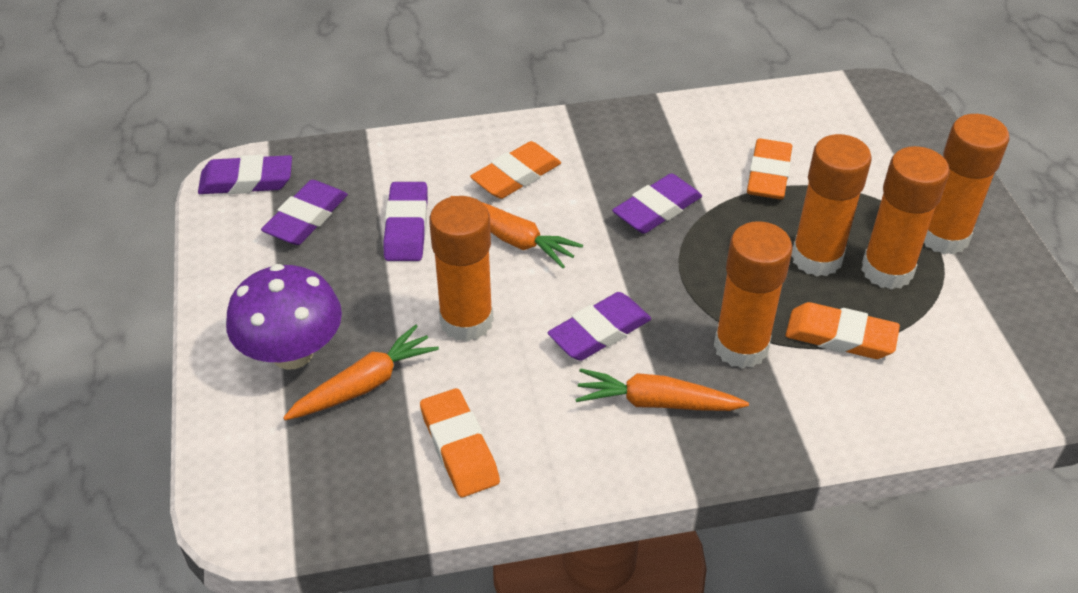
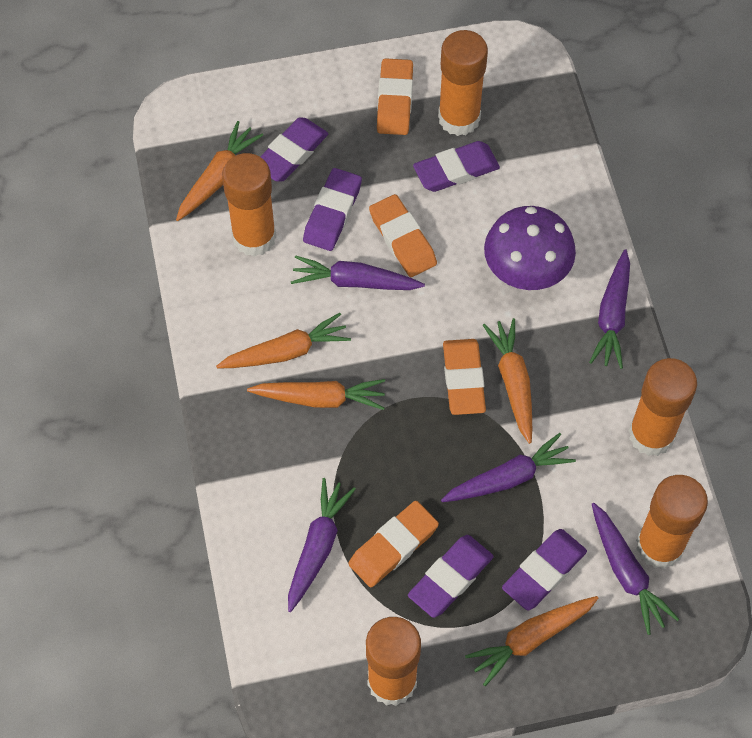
orange carrot: [283,325,439,420] [451,196,583,268] [576,368,749,411] = 3 -> [176,121,263,221] [216,313,351,368] [247,379,385,410] [465,596,598,686] [483,318,532,444] = 5
purple carrot: none = 0 -> [288,478,356,612] [291,255,425,290] [441,433,576,502] [589,249,630,369] [592,503,679,635] = 5

